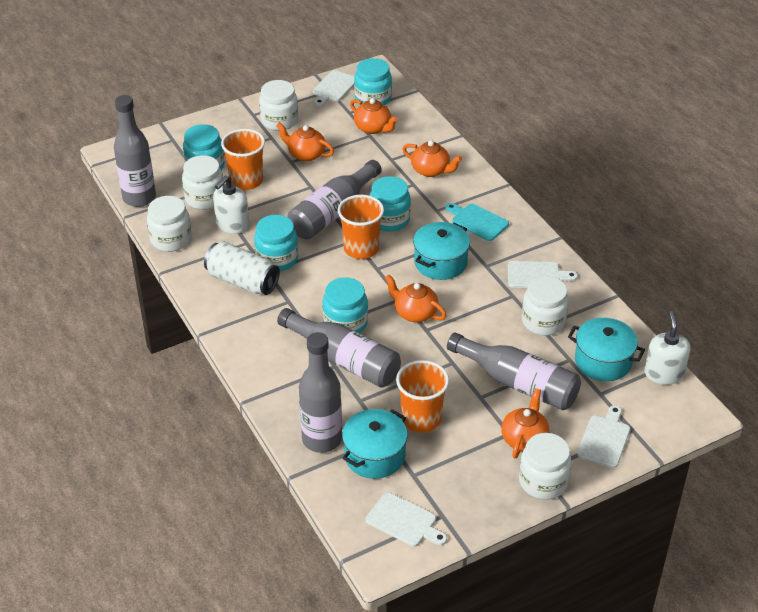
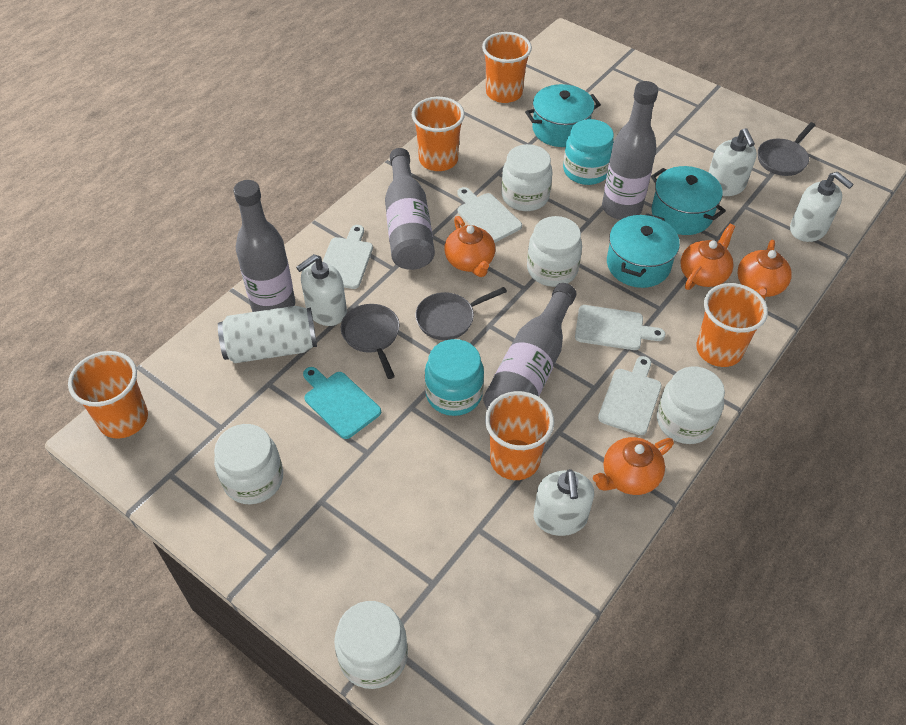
grey bottle: [114,95,156,207] [277,308,401,388] [287,160,382,239] [299,332,342,453] [447,333,581,410] = 5 -> [234,180,295,312] [385,148,435,270] [483,283,576,409] [602,81,658,220] = 4
grey pan: none = 0 -> [341,304,400,379] [415,287,507,340] [758,122,815,176] = 3
orange cup: [221,129,265,190] [338,195,384,259] [396,360,449,433] = 3 -> [68,351,148,439] [412,97,465,171] [482,32,532,103] [485,391,554,480] [696,283,768,367] = 5
orange teapot: [276,122,334,162] [350,98,398,134] [385,274,447,322] [402,140,462,177] [501,388,549,459] = 5 -> [444,216,495,277] [593,437,674,495] [681,224,735,290] [738,240,792,299] = 4
turquoise jar: [183,124,224,170] [254,215,298,271] [322,277,368,333] [354,58,392,105] [369,176,411,232] = 5 -> [425,339,484,416] [563,119,614,185] = 2
white soap dispenser: [213,176,249,234] [644,311,690,385] = 2 -> [296,254,347,326] [534,469,594,536] [708,128,757,196] [790,172,854,242] = 4

